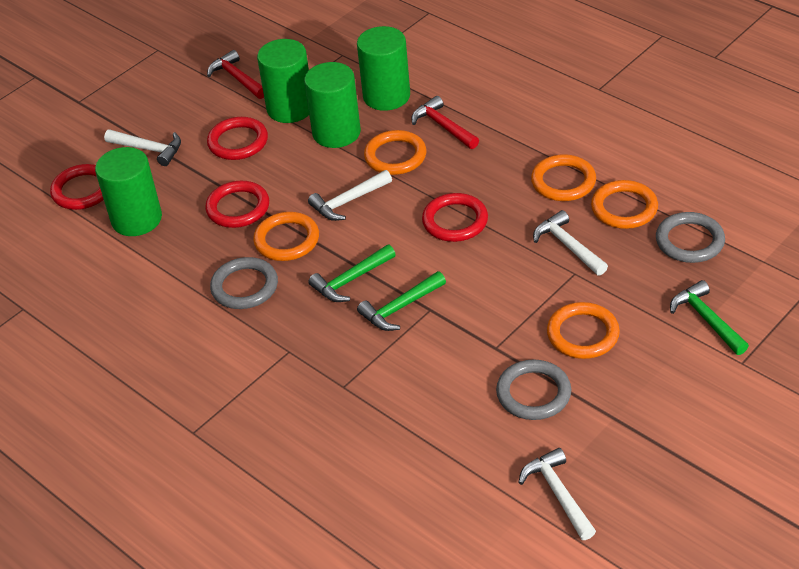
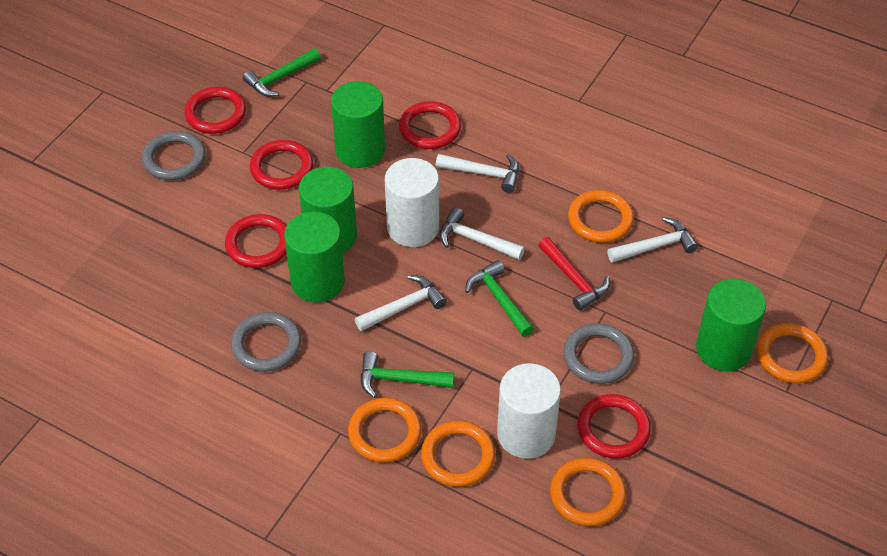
red hammer: [207,50,264,99] [411,96,479,149] = 2 -> [538,237,610,311] = 1
red ring: [50,164,104,210] [205,181,269,228] [207,117,268,160] [422,193,488,242] = 4 -> [184,87,246,134] [225,214,287,268] [250,140,313,190] [399,101,461,149] [577,394,651,459] = 5
white cylinder: none = 0 -> [385,158,439,247] [497,363,561,459] = 2

